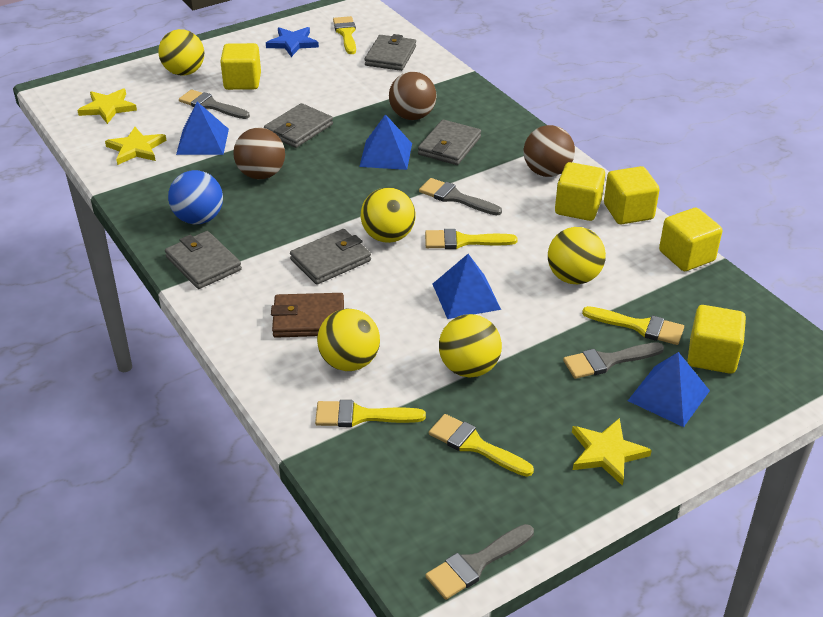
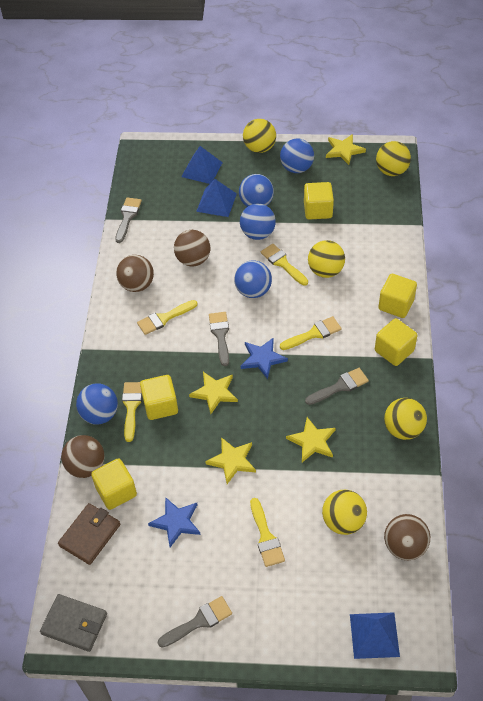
blue ball: [168,170,223,224] = 1 -> [76,383,118,424] [234,261,272,298] [239,174,274,207] [240,203,276,240] [280,139,314,173] = 5
blue pyramid: [176,102,229,155] [359,114,412,170] [433,254,501,319] [628,352,710,427] = 4 -> [181,146,223,184] [196,179,237,217] [350,612,400,659] = 3
blue star: [266,27,319,57] = 1 -> [148,497,201,547] [241,337,288,379] = 2
brown ball: [233,128,285,179] [389,72,436,120] [524,125,575,177] = 3 -> [61,435,105,478] [116,255,154,292] [174,230,210,267] [384,514,430,560] = 4
grey wallet: [165,231,242,289] [264,103,333,148] [290,229,371,284] [365,34,416,71] [418,120,481,165] = 5 -> [40,594,107,652] = 1
yellow star: [77,89,137,124] [105,127,166,165] [572,418,652,486] = 3 -> [189,372,238,414] [205,437,256,484] [286,417,336,462] [326,134,366,165] = 4

